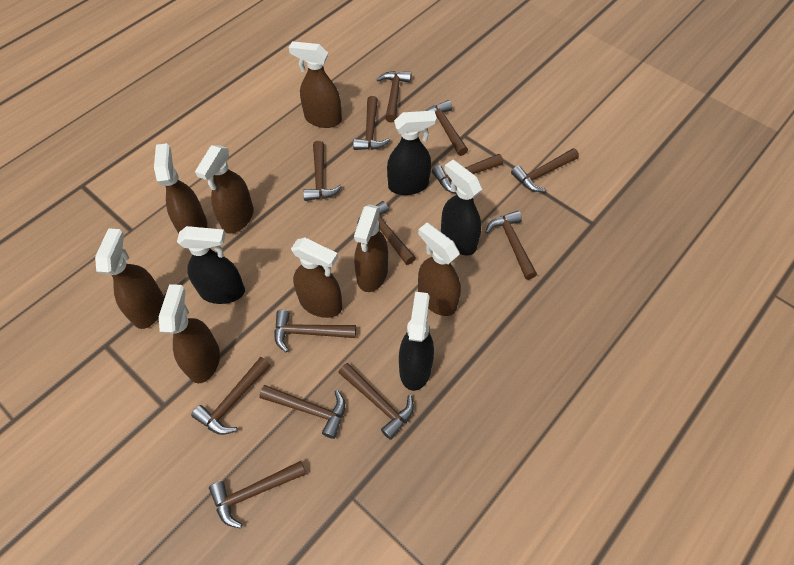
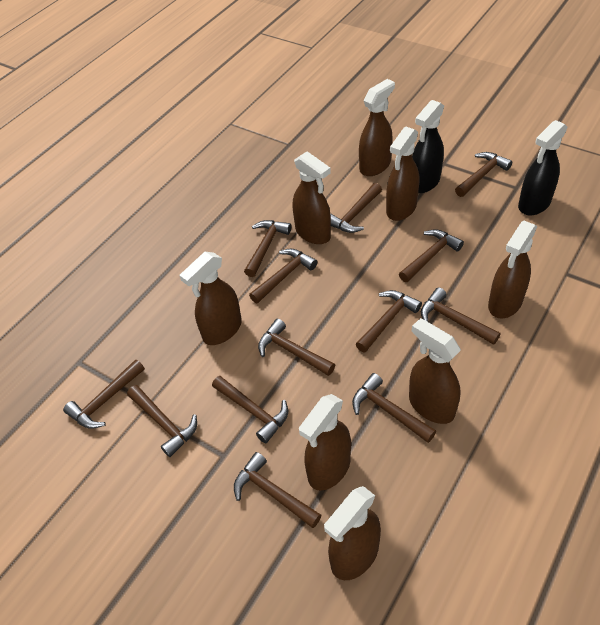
black spray bottle: [177,226,245,304] [387,111,437,195] [399,292,434,391] [441,160,482,255] = 4 -> [412,100,444,193] [518,120,568,215] = 2

